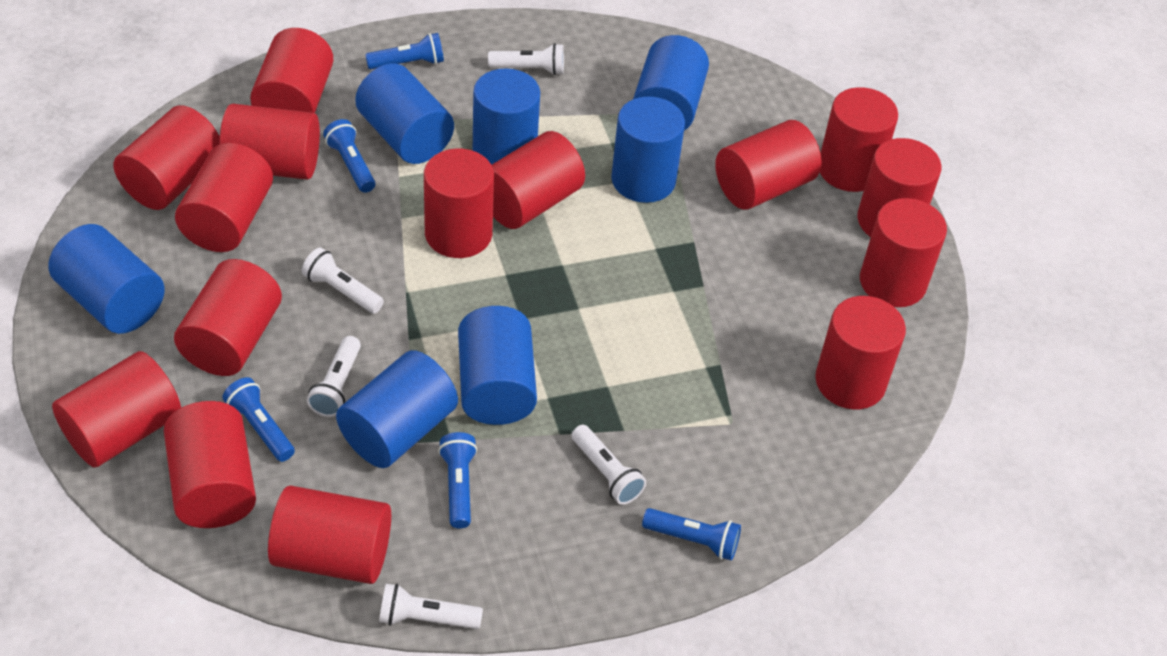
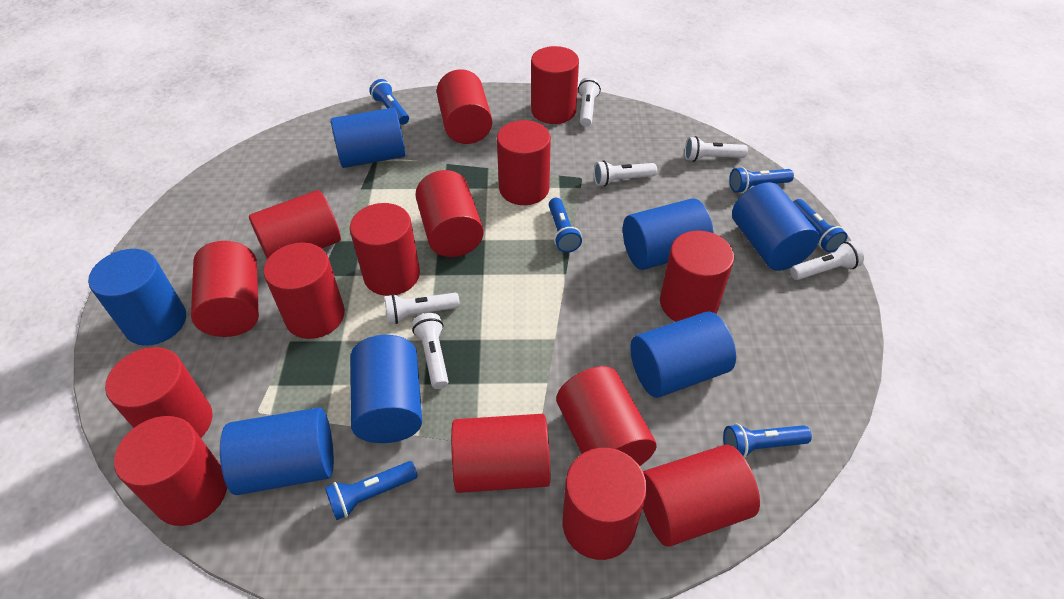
blue flashlight: [222,377,295,462] [323,119,375,193] [365,33,444,69] [438,432,477,528] [642,508,741,561] = 5 -> [325,461,418,520] [369,79,409,125] [549,198,582,253] [723,424,812,458] [729,167,794,193] [793,199,848,252] = 6
white flashlight: [302,247,384,314] [307,336,361,417] [379,584,483,629] [488,43,564,75] [572,425,646,505] = 5 -> [384,293,460,324] [412,313,449,389] [578,77,601,127] [594,160,657,187] [685,136,748,162] [790,241,864,280] = 6

